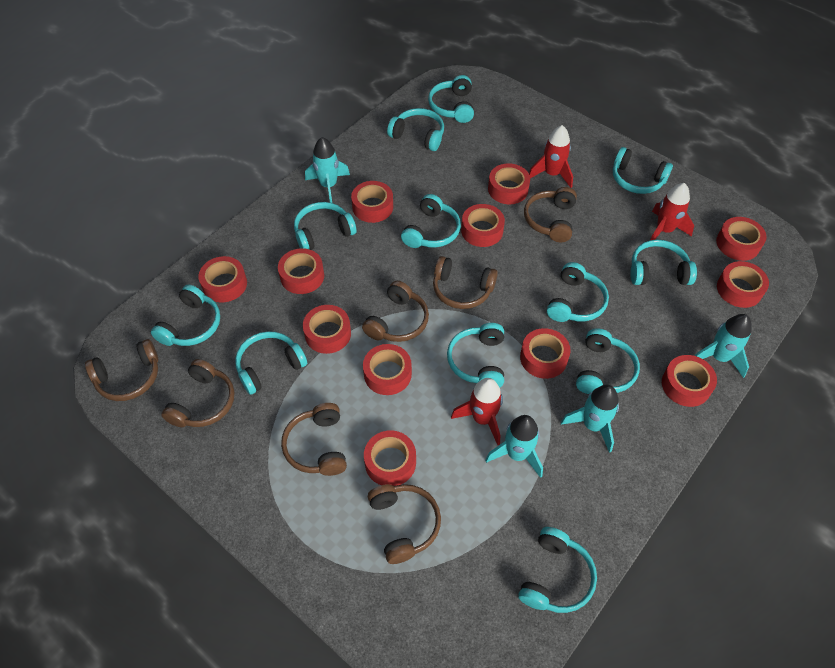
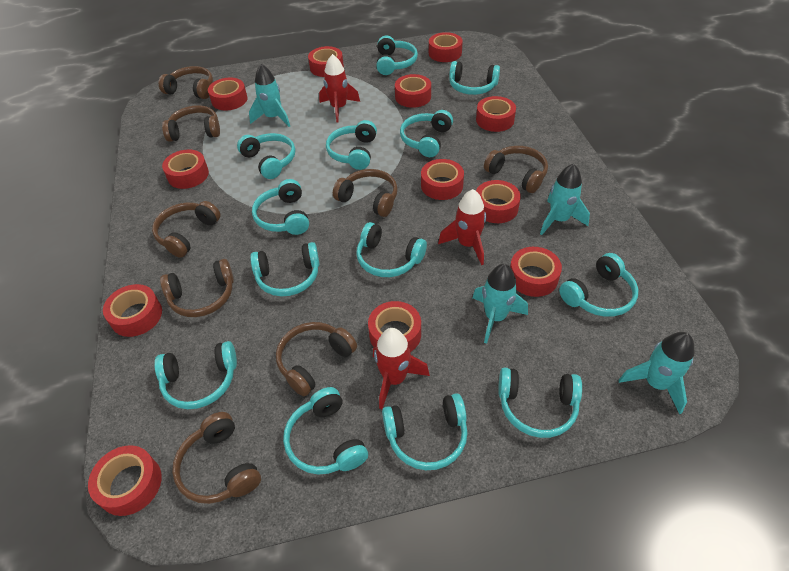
brown headphones: [85,339,158,401] [161,359,234,427] [281,403,347,476] [362,281,429,342] [368,484,441,564] [433,256,498,309] [524,187,577,242] = 7 -> [152,201,221,258] [159,66,213,99] [160,259,234,317] [162,105,220,142] [172,412,261,504] [276,322,357,396] [333,169,398,217] [484,146,548,193] = 8
turquoise headphones: [151,285,220,346] [235,331,307,395] [294,202,357,250] [387,108,444,151] [401,194,461,248] [428,75,474,123] [447,323,504,388] [518,527,597,613] [547,262,609,322] [576,328,640,394] [613,147,673,194] [630,240,697,285] = 12 -> [154,341,237,409] [237,133,295,179] [250,242,319,296] [252,179,309,235] [283,387,368,474] [326,120,377,170] [356,222,427,277] [376,35,418,75] [382,393,468,470] [400,110,453,157] [449,61,500,95] [498,367,582,438] [559,253,638,317] = 13

